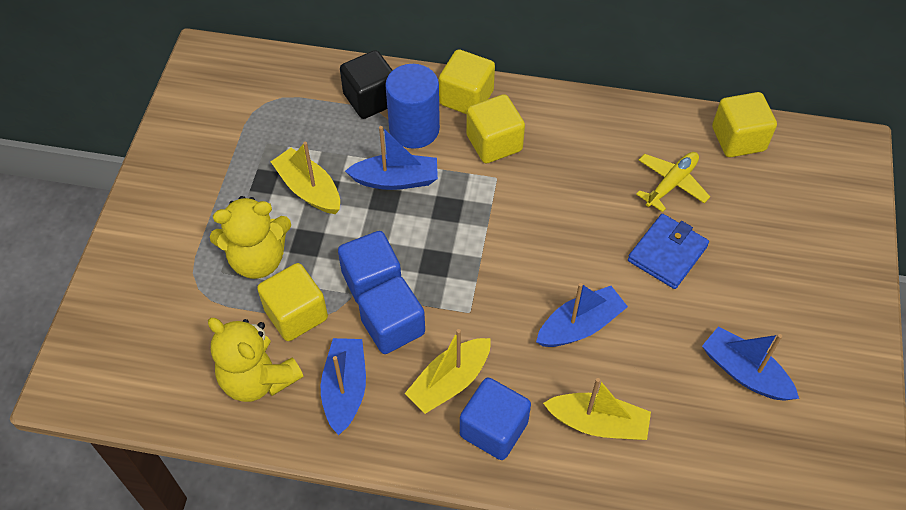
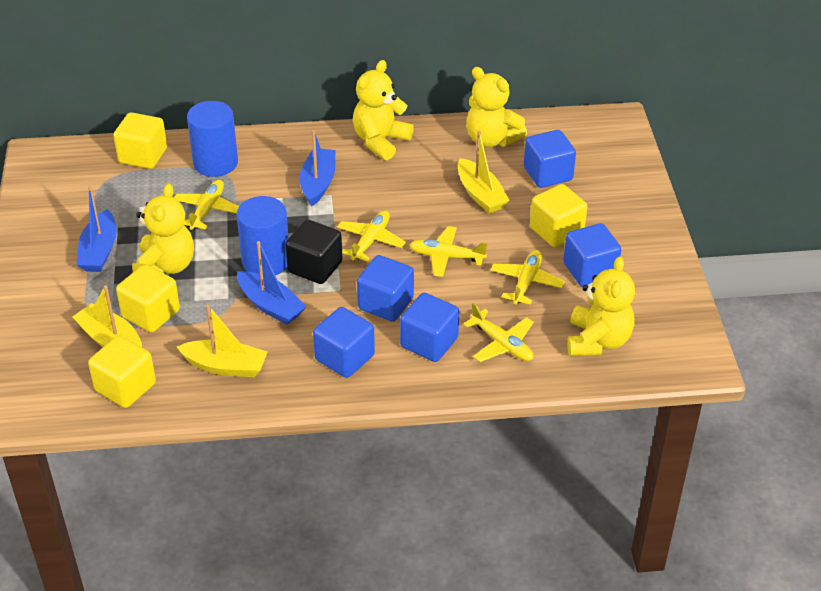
blue boat: [321,338,366,435] [345,126,438,190] [536,283,628,347] [702,327,799,401] = 4 -> [77,185,117,272] [237,241,307,325] [299,130,335,206] = 3
blue cube: [338,231,401,305] [358,276,425,354] [460,377,531,460] = 3 -> [313,307,375,378] [357,255,414,322] [400,293,459,362] [524,130,576,188] [563,223,621,287] = 5
blue cylinder: [385,64,440,149] = 1 -> [187,101,238,177] [237,196,289,275] = 2
blue wallet: [628,214,709,289] = 1 -> none = 0
yellow plane: [636,152,710,212] = 1 -> [174,180,239,230] [337,211,406,261] [410,226,487,277] [463,303,534,362] [490,250,565,305] = 5
yellow teddy bear: [208,318,303,402] [210,196,291,279] = 2 -> [132,183,194,274] [353,60,414,160] [466,67,527,148] [567,256,635,356] = 4

